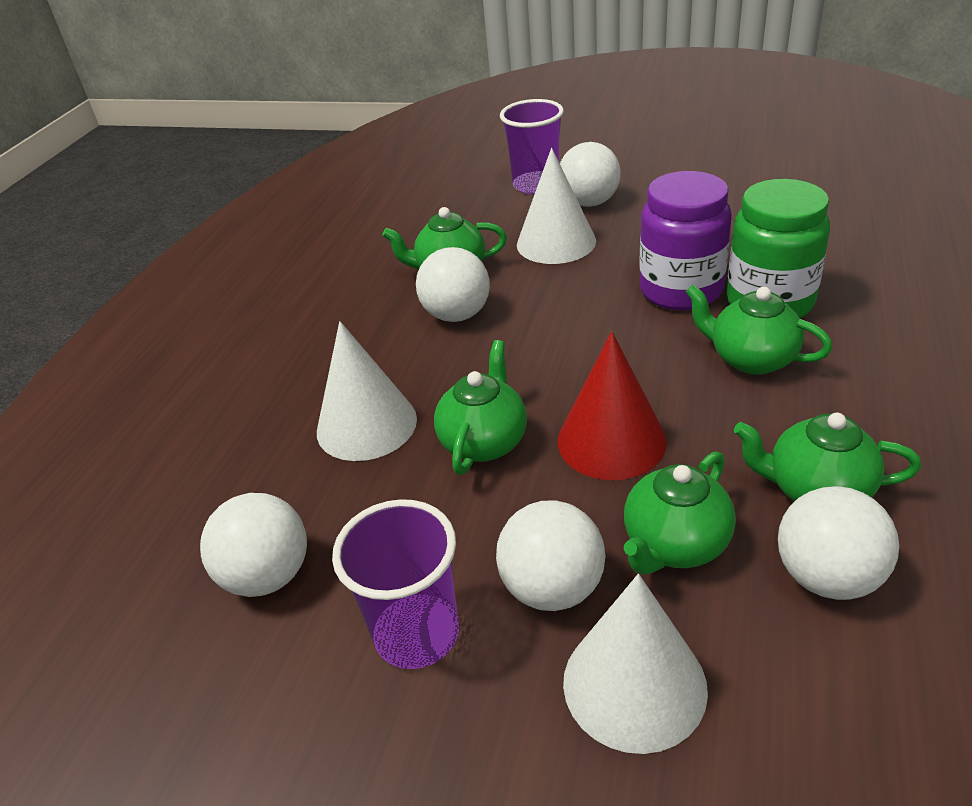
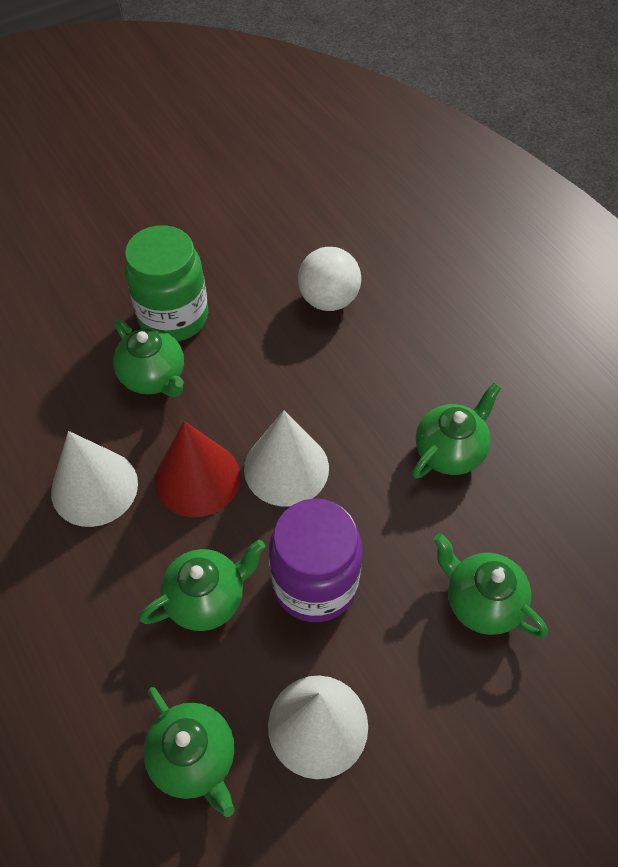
purple cup: [332,499,459,669] [500,99,564,194] = 2 -> none = 0
white ball: [200,493,307,597] [416,247,490,322] [496,500,605,611] [560,142,621,207] [778,486,899,600] = 5 -> [298,247,361,311] = 1

